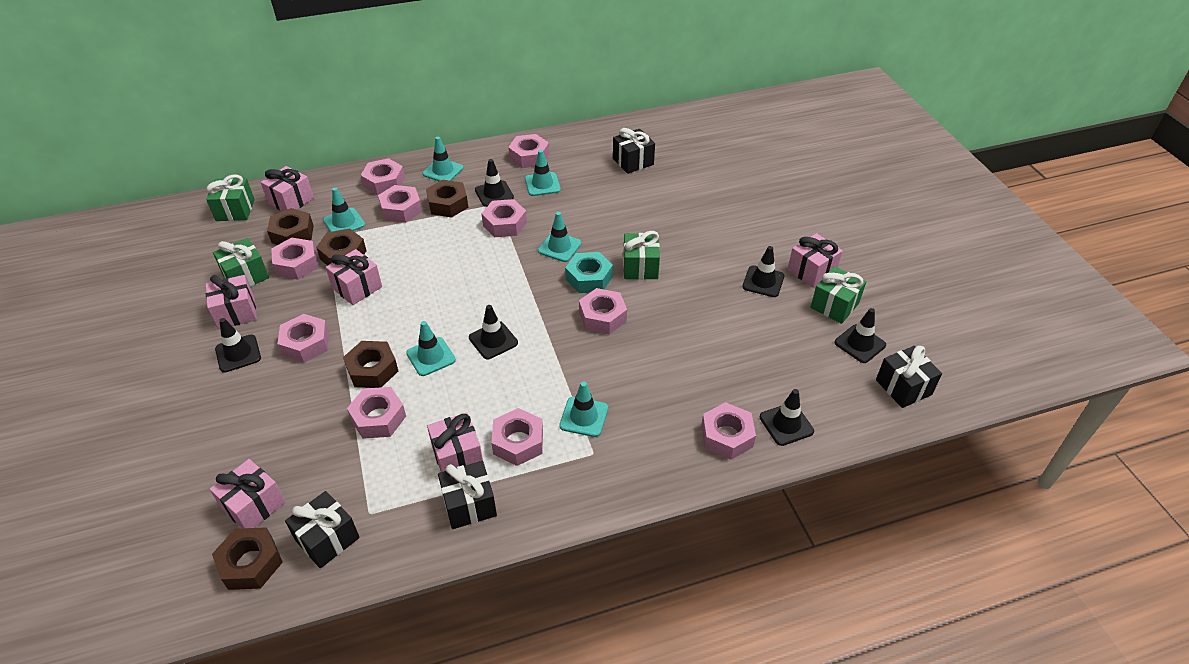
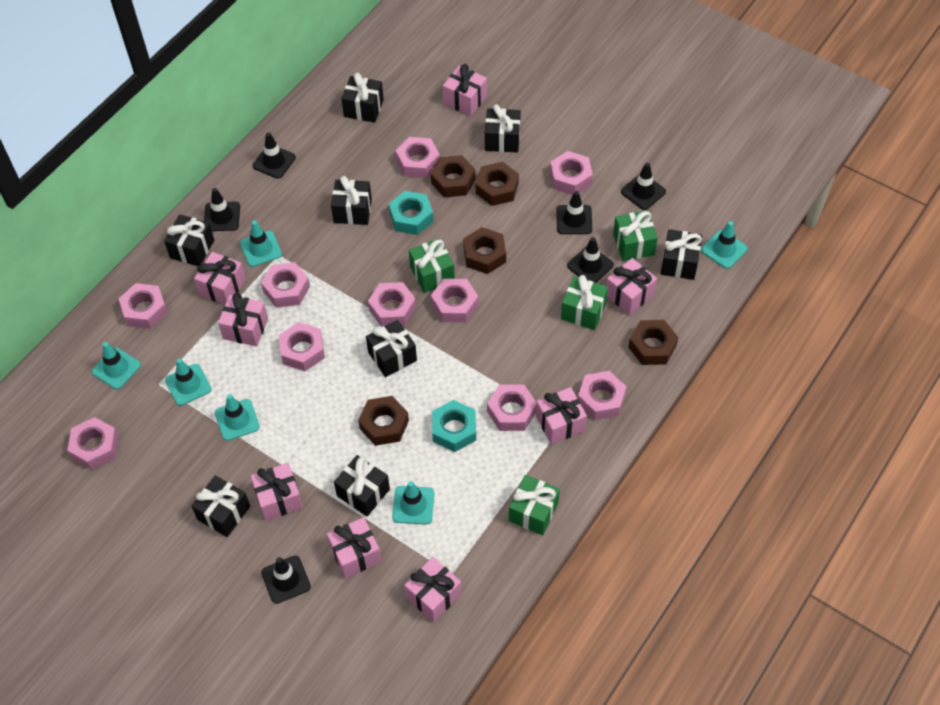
black gift: [285,491,360,568] [438,461,497,529] [613,128,655,174] [876,346,942,408] = 4 -> [164,214,214,266] [191,475,250,537] [331,176,372,225] [334,455,390,516] [341,72,384,123] [366,320,417,377] [485,104,521,153] [661,229,702,280] = 8
pink gift: [206,275,257,329] [210,459,285,528] [261,166,314,211] [326,249,382,305] [427,412,483,472] [787,233,843,288] = 6 -> [194,252,246,305] [218,293,268,346] [251,463,303,521] [327,517,382,578] [404,557,462,622] [443,64,487,116] [536,387,587,445] [606,258,657,315] = 8
turquoise nut: [565,252,613,293] = 1 -> [389,191,433,235] [432,400,476,452] = 2

